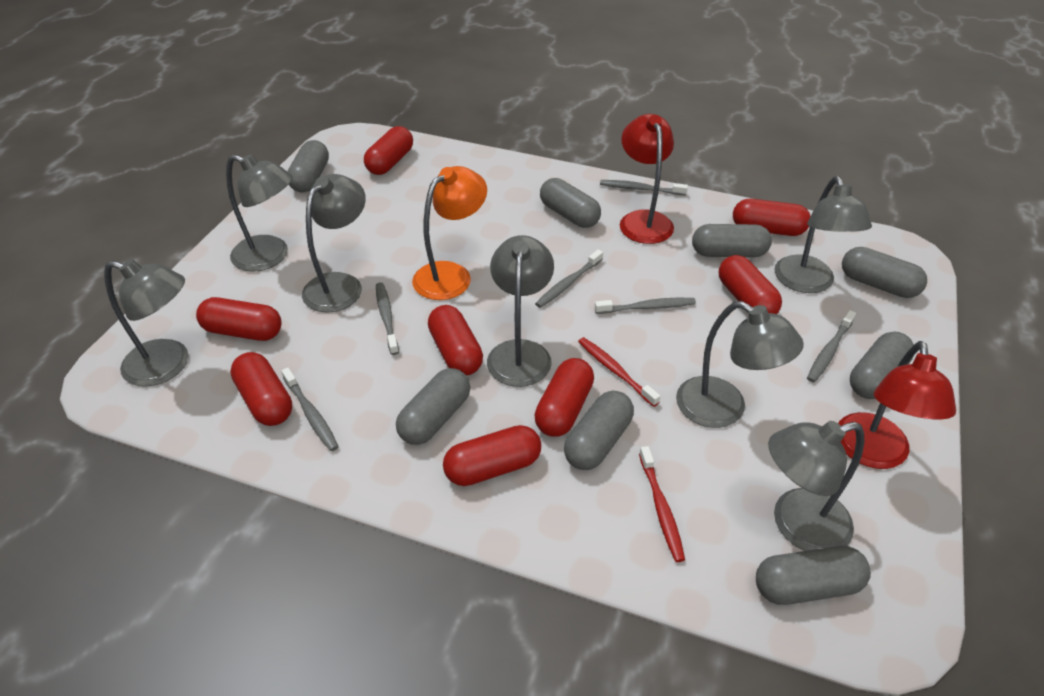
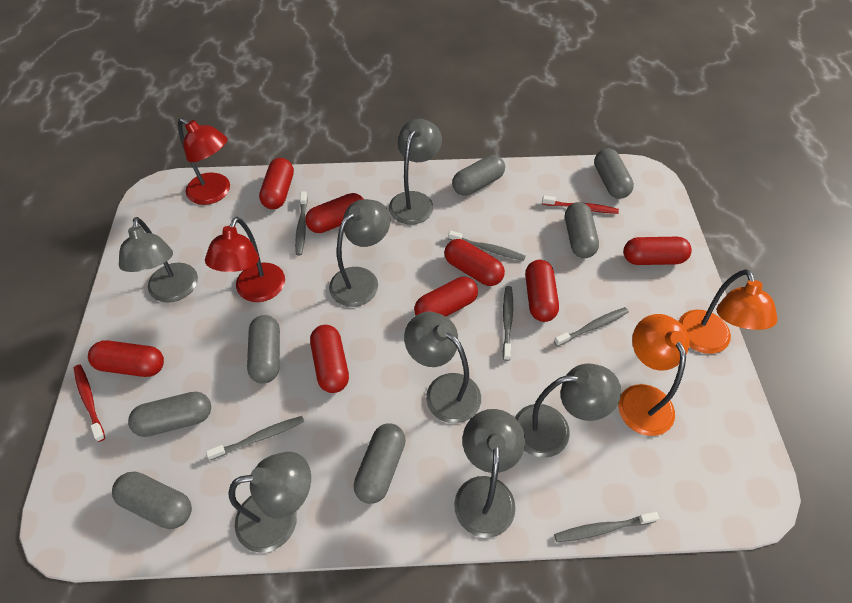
grey capsule: [287,140,329,193] [396,368,470,445] [540,178,601,228] [564,391,634,470] [692,224,772,257] [756,546,871,605] [842,247,927,298] [850,332,914,399] = 8 -> [112,472,192,529] [128,392,211,437] [247,315,280,383] [354,423,406,504] [452,155,505,196] [565,202,599,258] [594,148,634,199] = 7
orange lamp: [412,166,487,300] = 1 -> [618,314,690,436] [678,269,777,354] = 2

